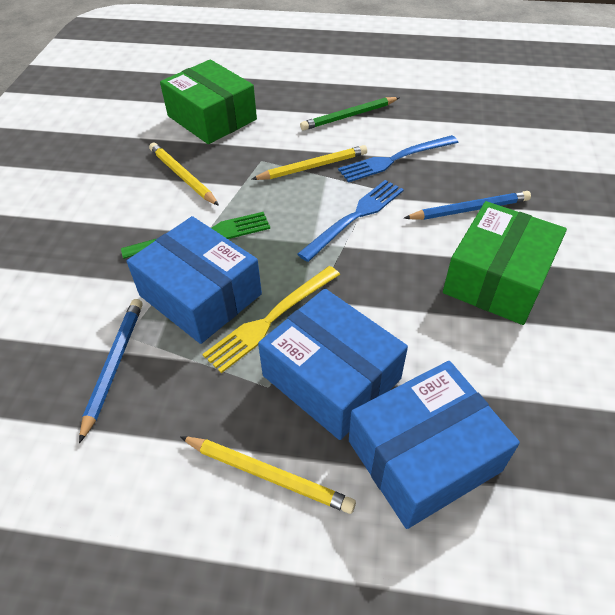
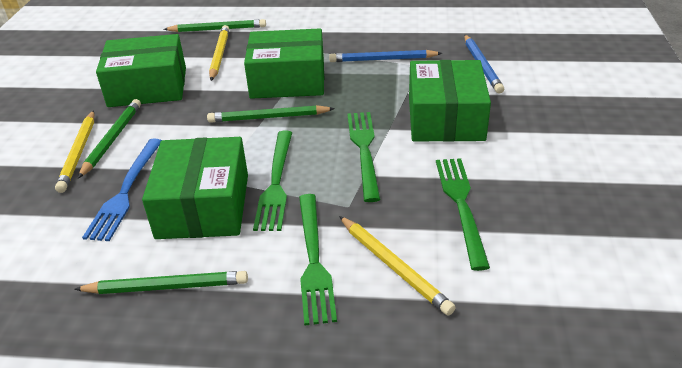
blue box: [127,216,262,344] [258,289,408,440] [349,361,520,529] = 3 -> none = 0
blue fork: [298,180,404,262] [338,135,458,182] = 2 -> [82,139,162,241] = 1
green box: [160,59,257,144] [443,201,567,325] = 2 -> [96,34,186,107] [142,137,248,239] [244,28,324,99] [409,60,491,142] = 4
green fork: [121,212,270,259] = 1 -> [253,131,292,231] [299,194,337,326] [347,112,381,202] [436,158,490,271] = 4
green pencil: [300,97,400,131] = 1 -> [74,271,248,294] [78,99,141,179] [164,19,266,32] [207,105,335,123] = 4
yellow fork: [202,266,340,373] = 1 -> none = 0

